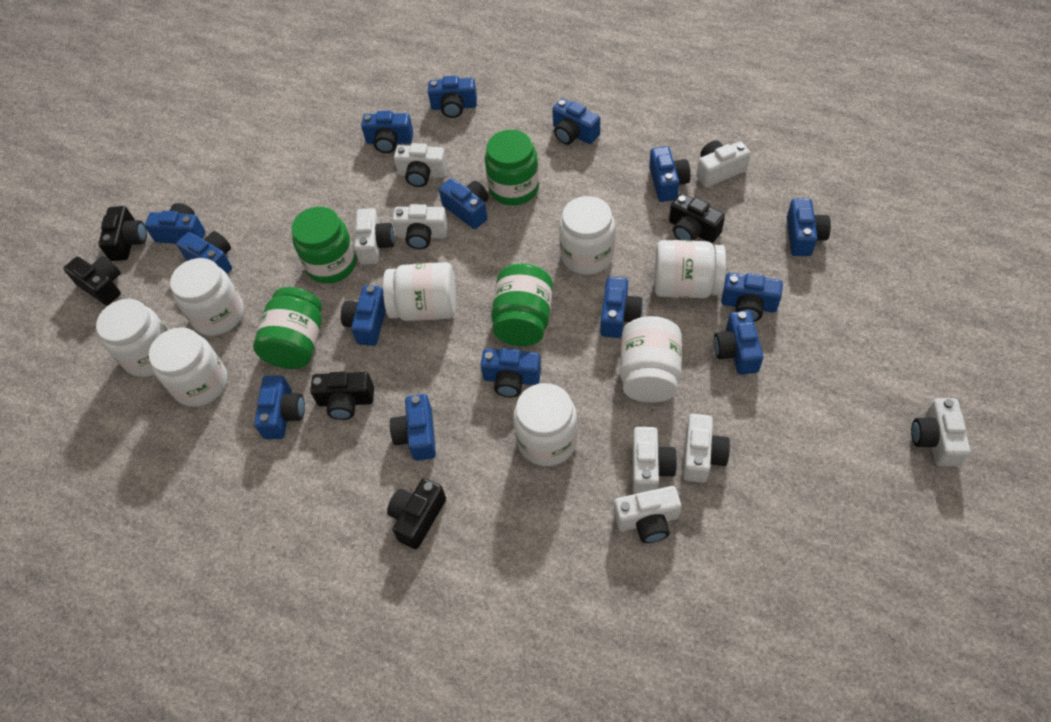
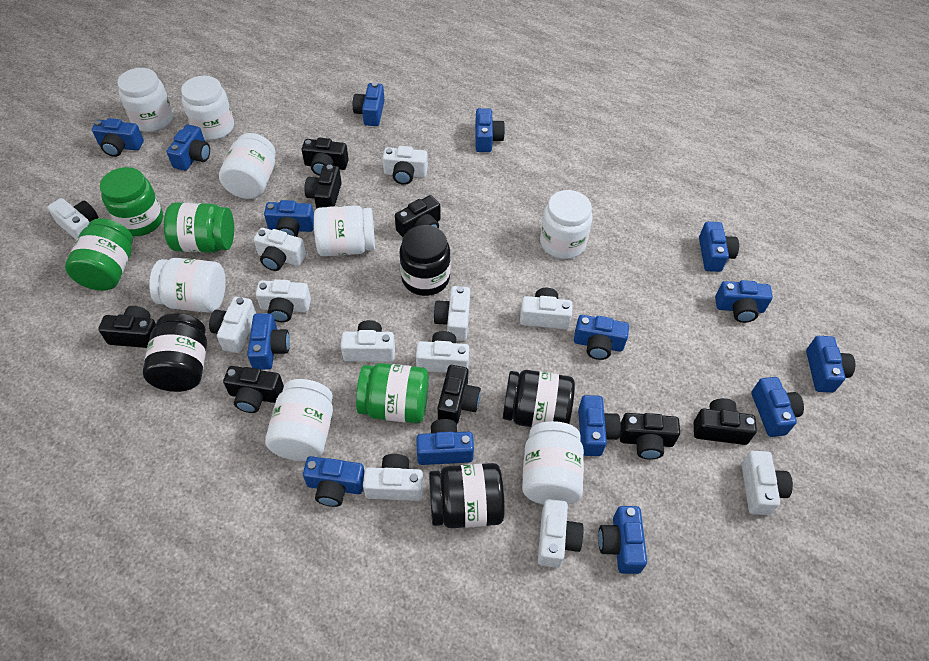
black camera: [63,256,121,305] [98,206,147,261] [310,371,374,420] [387,478,446,549] [669,193,725,243] = 5 -> [98,306,156,348] [223,366,284,413] [302,138,349,176] [304,165,342,209] [395,195,440,237] [438,365,481,424] [620,413,680,460] [693,398,757,445] = 8
black jar: none = 0 -> [143,313,207,392] [400,225,451,296] [429,463,505,528] [503,370,575,428] = 4
white camera: [354,208,394,265] [392,204,448,249] [394,143,447,187] [614,486,681,543] [632,427,677,494] [683,414,730,483] [696,140,751,188] [911,398,970,467] = 8 -> [47,198,98,240] [209,297,256,353] [254,228,306,271] [256,279,311,322] [341,320,395,362] [363,454,423,501] [383,146,428,185] [416,331,469,373] [433,286,470,341] [520,288,572,329] [538,499,584,568] [742,451,793,515] = 12

